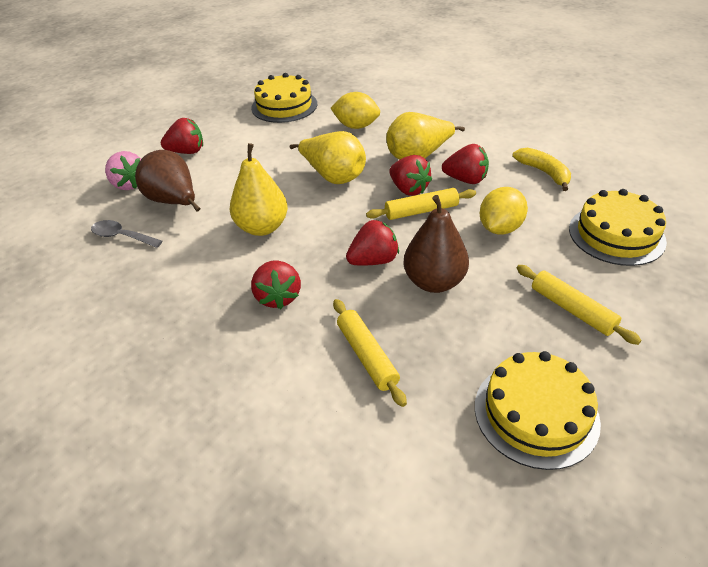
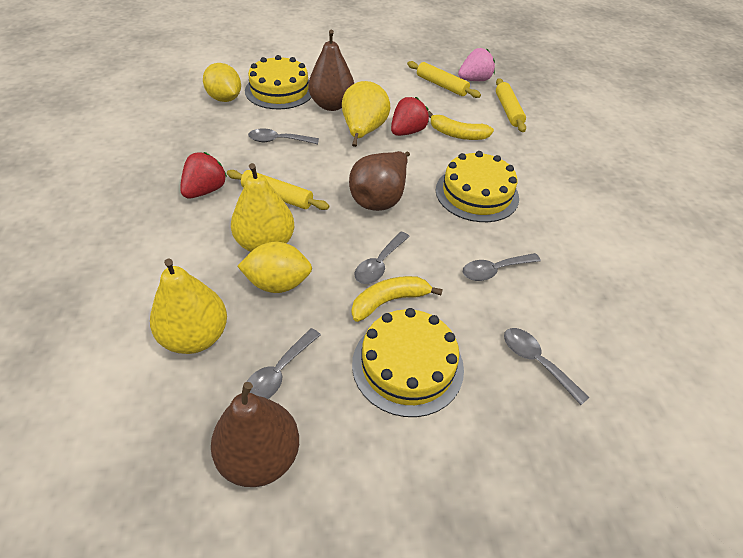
brown pear: [135,150,201,212] [404,195,469,293] = 2 -> [211,382,299,487] [308,30,354,111] [349,151,410,211] = 3
grey spoon: [91,220,163,248] = 1 -> [246,328,321,399] [248,129,319,144] [355,232,410,284] [463,253,541,281] [504,328,589,405] = 5
red strawberry: [161,118,203,154] [251,260,301,309] [346,220,399,266] [389,155,432,196] [442,144,489,184] = 5 -> [180,152,227,198] [391,97,429,136] = 2
yellow banana: [513,148,571,191] = 1 -> [352,276,443,322] [428,111,494,140] = 2

